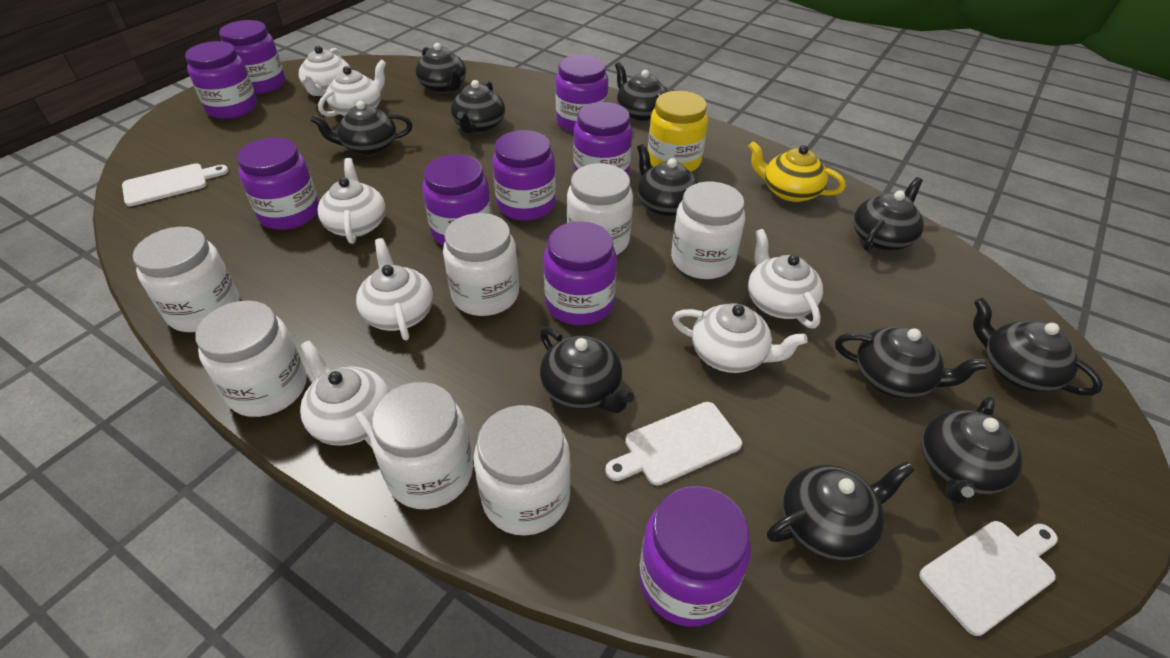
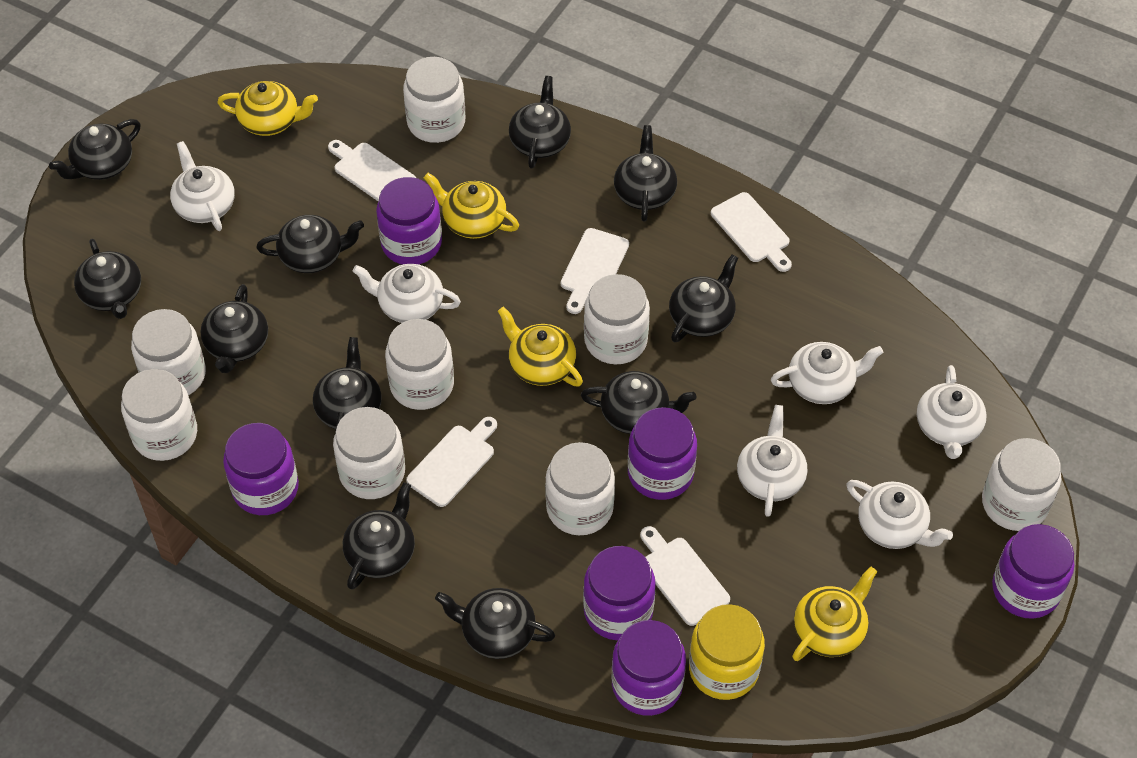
purple jar: [185,41,257,119] [219,20,285,94] [237,137,319,230] [422,154,492,246] [492,130,556,221] [544,221,617,325] [555,55,608,133] [573,102,632,175] [639,486,751,627] = 9 -> [223,423,299,515] [376,177,442,265] [583,546,656,640] [612,620,686,716] [628,407,697,500] [992,524,1074,619] = 6
white cutting board: [122,163,229,206] [605,402,742,486] [919,521,1058,636] = 3 -> [328,140,416,201] [406,417,497,507] [561,228,629,314] [640,526,730,626] [711,192,792,272] = 5
white jar: [133,227,239,332] [195,301,306,417] [371,382,473,509] [443,213,519,316] [474,405,571,536] [567,163,633,255] [671,182,745,279] = 7 -> [121,369,197,461] [131,309,206,395] [333,407,405,499] [385,319,454,410] [403,57,465,143] [545,442,615,535] [584,274,650,364] [982,438,1061,531] = 8
white teapot: [299,46,350,96] [300,341,389,447] [318,60,386,117] [318,158,386,244] [356,238,433,341] [672,303,808,373] [748,229,823,329] = 7 -> [170,141,235,231] [353,264,461,323] [737,405,807,517] [771,342,883,404] [846,480,953,549] [917,365,987,459] = 6
yellow teapot: [748,141,846,202] = 1 -> [217,81,318,136] [424,173,519,239] [498,307,583,386] [792,566,877,661] = 4

